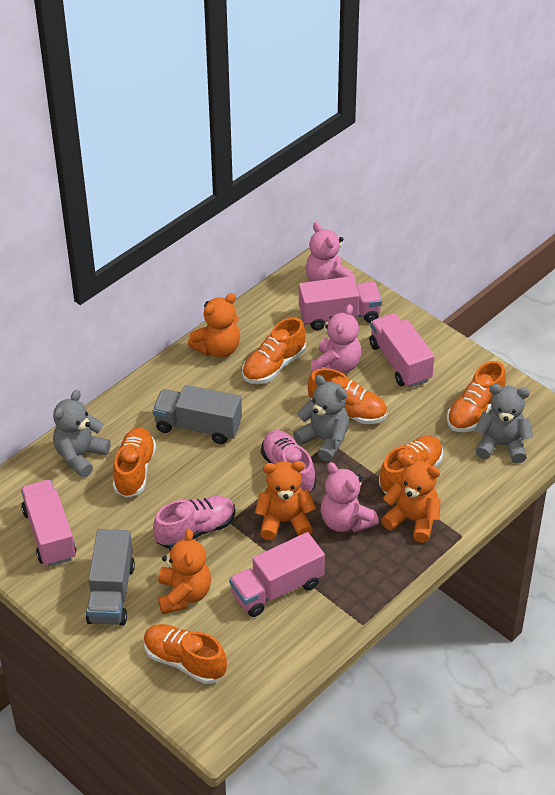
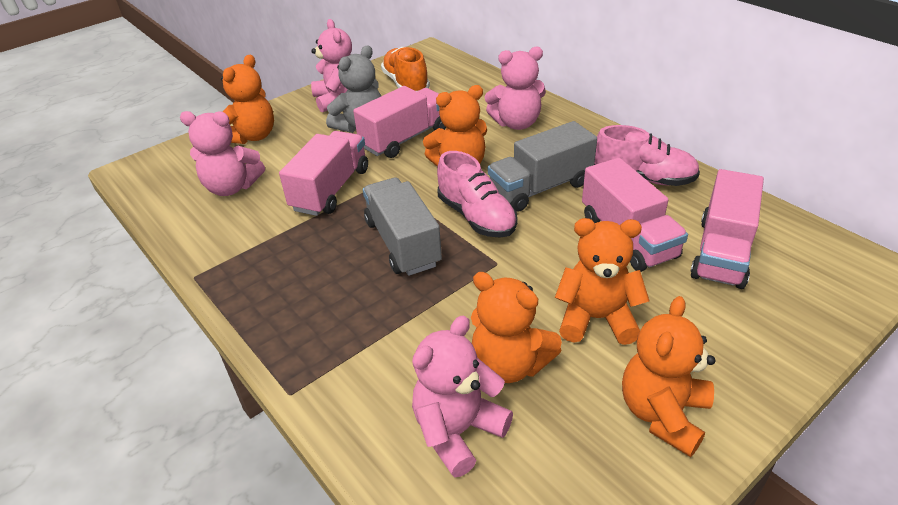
grey teddy bear: [53,390,111,477] [293,375,349,461] [475,384,533,463] = 3 -> [326,45,381,133] = 1
orange shoe: [113,428,156,498] [144,624,227,684] [242,317,306,384] [308,368,387,424] [379,436,443,494] [447,361,506,432] = 6 -> [381,47,430,91] = 1
orange teddy bear: [158,528,211,614] [188,293,240,358] [255,461,316,540] [381,456,441,543] = 4 -> [221,55,274,144] [423,85,487,167] [471,272,562,383] [555,218,650,345] [622,296,715,457] = 5
pink teddy bear: [306,222,356,283] [311,304,362,374] [321,462,379,533] = 3 -> [180,111,265,196] [311,19,352,112] [412,316,513,477] [485,47,546,130] = 4

